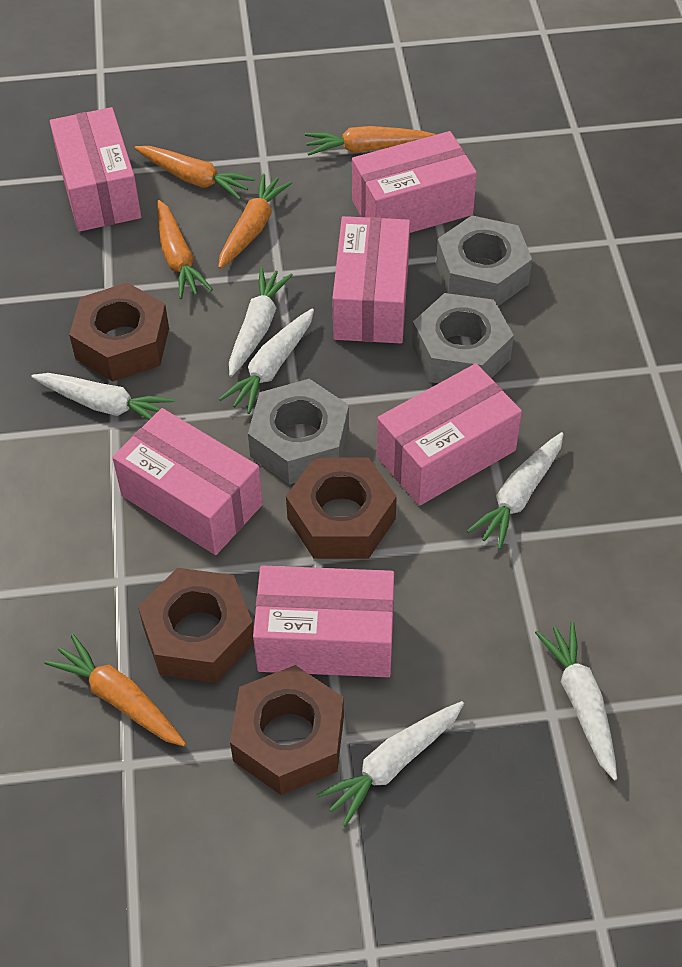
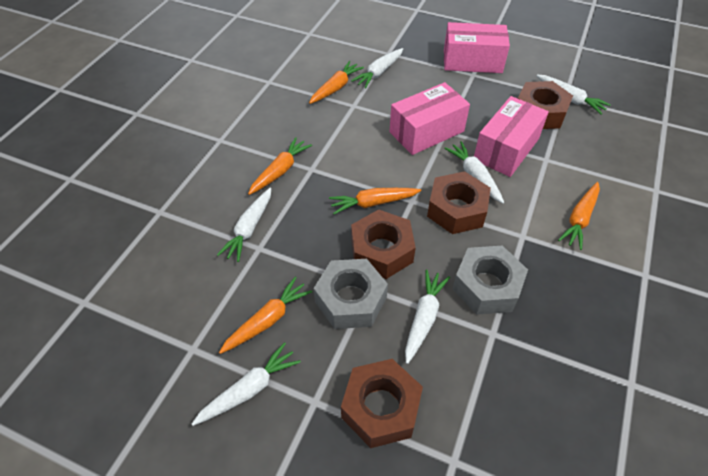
grey nut: [248,379,349,485] [412,293,514,383] [436,215,532,306] = 3 -> [314,259,388,329] [452,245,528,315] = 2
pink box: [50,107,141,232] [112,408,263,555] [253,565,394,677] [332,216,410,343] [352,131,477,233] [377,363,522,506] = 6 -> [389,82,470,155] [444,22,510,73] [474,96,549,177] = 3

